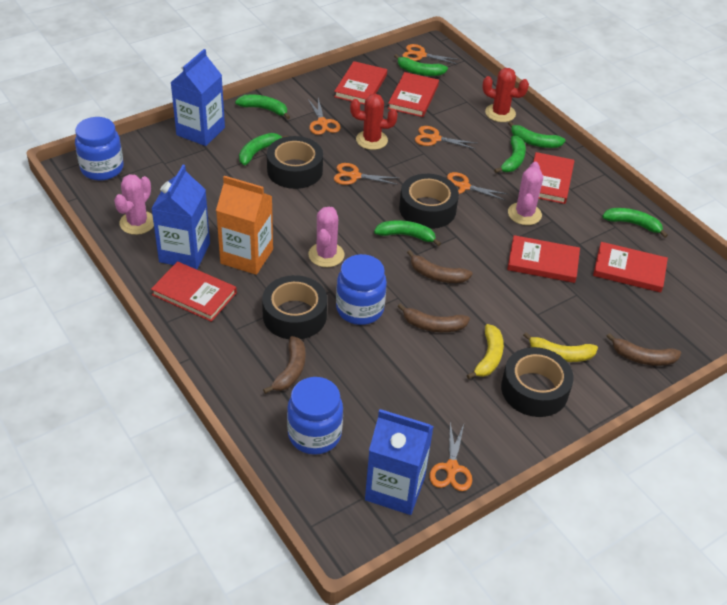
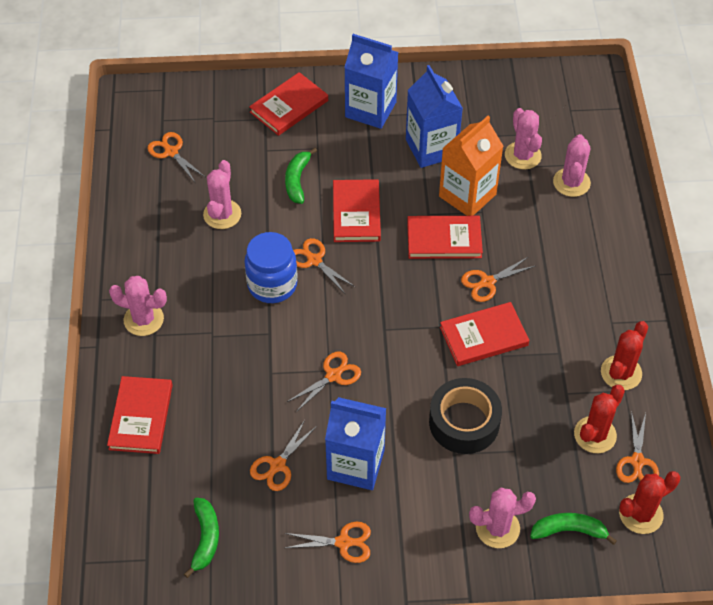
black tape: [262,275,327,339] [267,136,323,189] [399,174,459,229] [501,347,574,417] = 4 -> [429,378,502,454] = 1
blue jar: [75,117,124,181] [287,377,343,455] [336,254,387,325] = 3 -> [244,232,298,303] = 1
brown banana: [263,336,306,394] [398,303,470,332] [407,250,472,283] [607,333,681,366] = 4 -> none = 0
green banana: [235,95,290,119] [239,133,289,165] [374,220,441,246] [394,54,448,76] [494,136,526,173] [508,121,566,148] [602,208,668,238] = 7 -> [184,497,219,578] [285,148,317,204] [530,513,617,545] = 3
orange scissors: [308,98,341,135] [334,163,398,185] [402,44,460,64] [415,126,478,149] [429,422,472,491] [447,172,507,201] = 6 -> [147,132,205,182] [250,420,317,491] [285,522,371,563] [287,352,361,412] [293,238,355,293] [461,257,535,302] [616,411,659,483] = 7
pink cactus: [114,174,154,235] [308,207,344,267] [508,162,543,225] = 3 -> [109,276,167,336] [203,160,241,229] [469,488,536,548] [505,108,542,169] [553,134,591,197] = 5
red book: [151,261,237,322] [334,61,387,105] [388,72,439,117] [507,235,580,283] [533,152,574,204] [593,242,668,292] = 6 -> [107,376,173,454] [249,72,328,136] [333,179,381,242] [407,216,483,259] [440,302,530,366] = 5
red cactus: [350,94,398,150] [482,68,529,122] = 2 -> [574,385,625,453] [601,321,648,390] [619,471,680,534] = 3
yellow banana: [467,324,504,379] [523,332,598,362] = 2 -> none = 0

